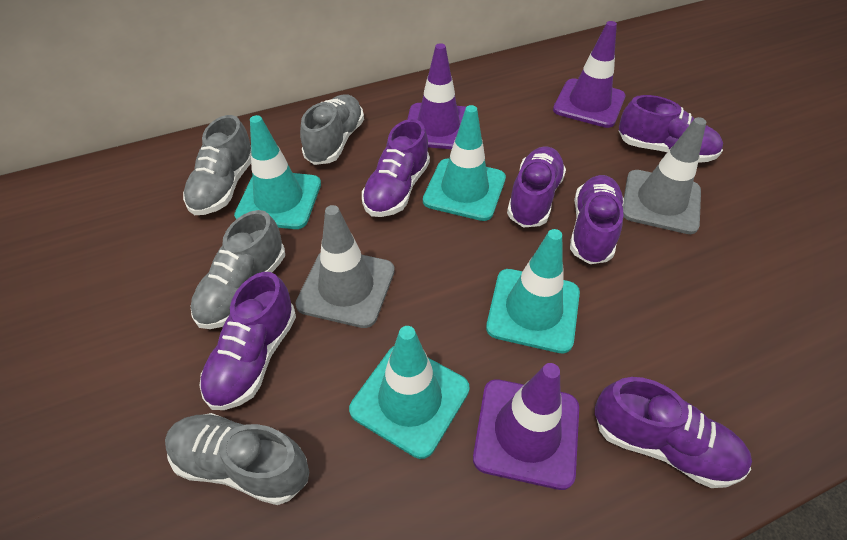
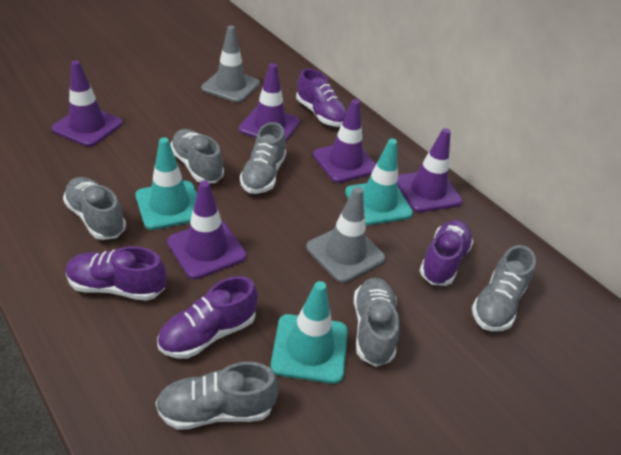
grey shoe: [165,413,309,505] [183,115,251,215] [191,210,285,329] [300,94,364,165] = 4 -> [63,177,126,240] [156,362,279,430] [170,129,224,183] [240,122,286,194] [354,278,399,367] [472,245,536,331] = 6
purple shoe: [200,272,296,410] [362,119,430,217] [507,146,566,228] [570,175,624,264] [595,377,752,488] [619,95,723,163] = 6 -> [65,246,166,301] [157,276,258,359] [296,68,347,127] [419,220,473,286] = 4
purple traffic cone: [407,43,466,149] [473,363,579,490] [553,21,626,128] = 3 -> [51,60,123,147] [167,181,246,279] [239,63,300,141] [313,99,376,183] [398,128,462,212] = 5
turquoise traffic cone: [234,115,321,229] [349,326,470,459] [423,105,506,221] [486,229,580,353] = 4 -> [135,137,197,230] [271,281,348,384] [345,139,413,225] = 3

